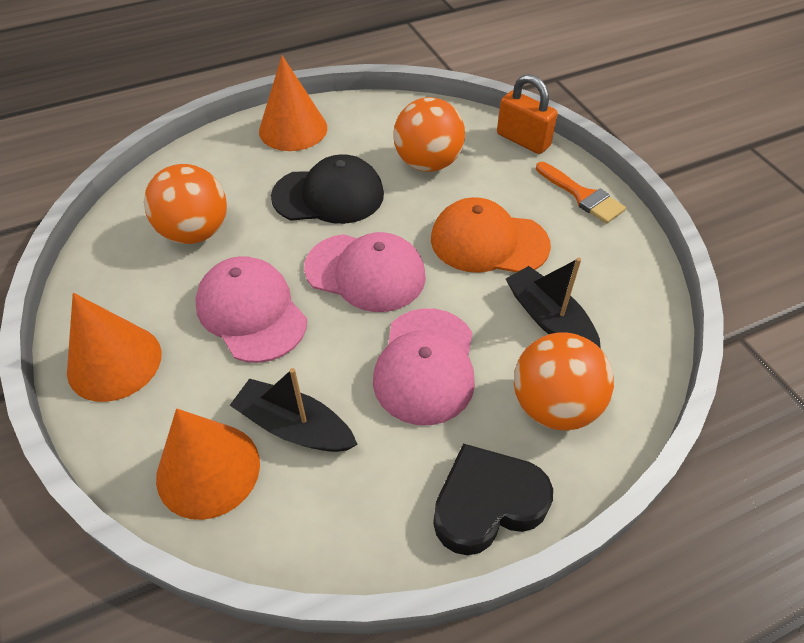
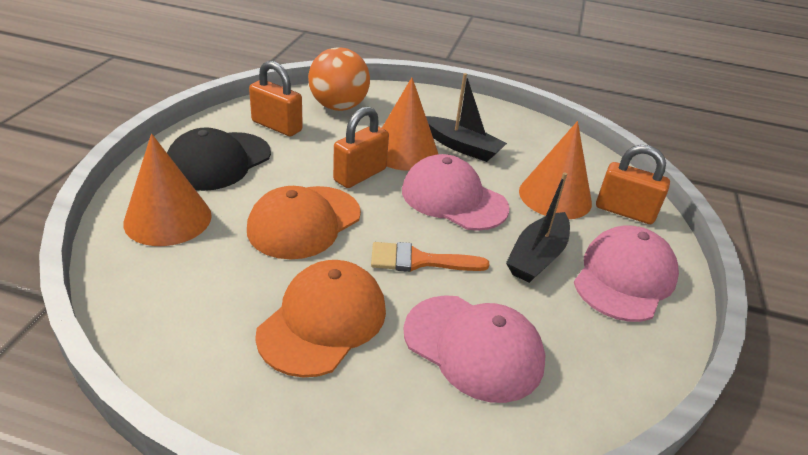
black heart: [433,443,553,555] = 1 -> none = 0
orange ball: [144,164,227,244] [393,97,465,172] [514,332,614,430] = 3 -> [308,47,370,111] = 1
orange cap: [431,197,551,273] = 1 -> [247,186,361,259] [255,260,386,378] = 2
orange padlock: [497,74,558,154] = 1 -> [249,61,303,137] [333,106,389,188] [596,145,670,224] = 3

